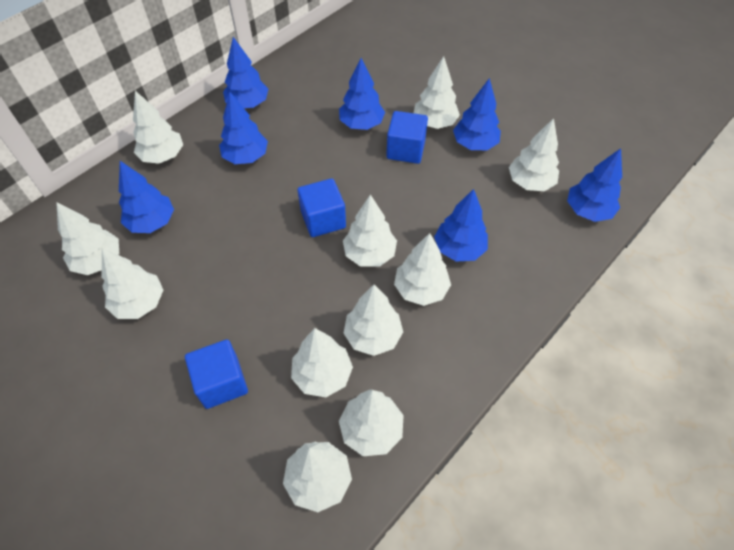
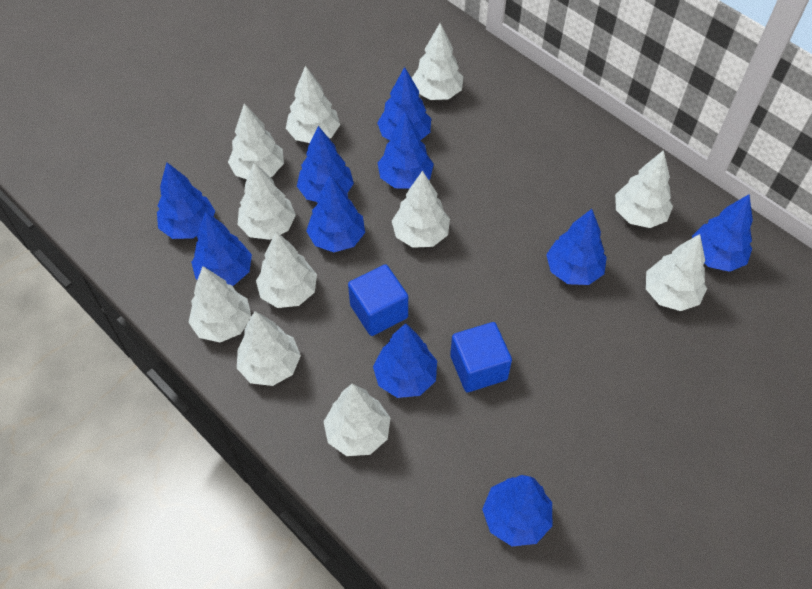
blue cube: [185,339,248,409] [298,178,346,237] [386,111,428,164] = 3 -> [348,264,408,336] [450,322,512,392] = 2
blue tree: [119,161,174,233] [219,92,268,164] [223,37,268,108] [339,58,385,130] [434,189,488,262] [453,78,501,150] [567,148,622,222] = 7 -> [157,162,215,239] [191,211,252,286] [297,126,354,202] [306,175,365,252] [373,323,437,398] [377,67,431,141] [378,111,434,189] [482,475,552,546] [546,209,607,285] [692,194,753,272] = 10

